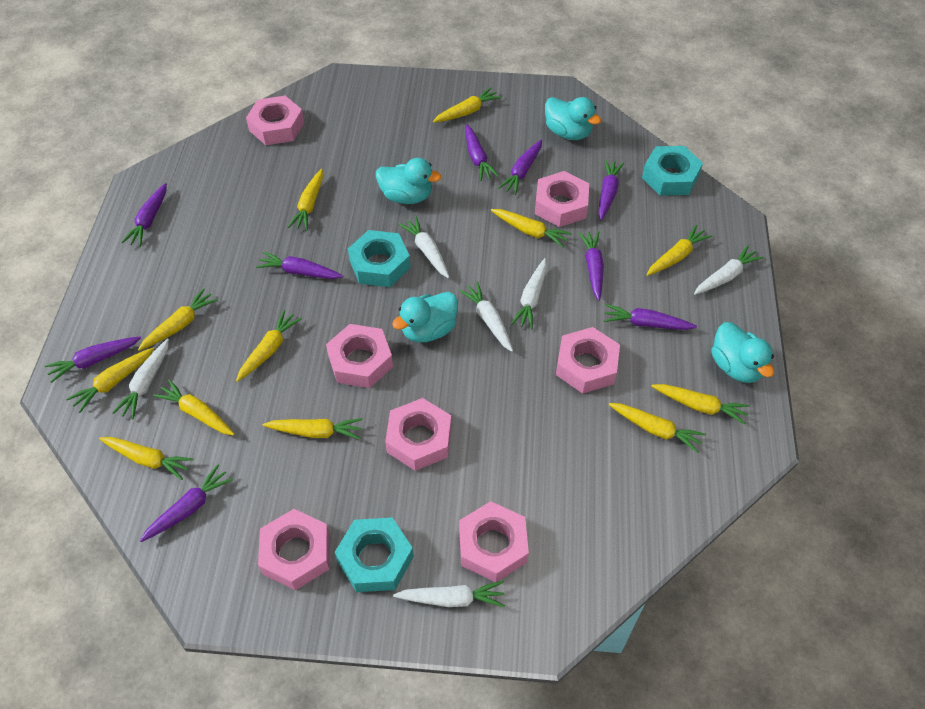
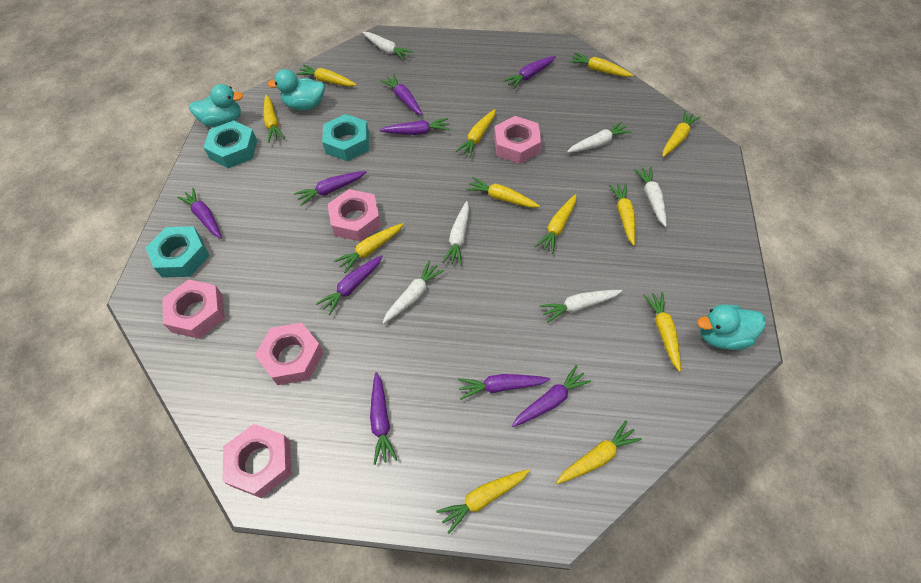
pink nut: [246,96,304,145] [258,509,330,590] [326,324,393,388] [385,398,451,471] [459,501,529,582] [535,171,589,227] [556,327,620,394] = 7 -> [162,279,225,339] [222,424,292,498] [255,322,323,385] [327,189,382,242] [494,116,542,164] = 5
turquoise duck: [376,158,441,204] [392,292,458,342] [545,97,601,140] [711,322,774,383] = 4 -> [189,84,243,127] [267,69,325,110] [697,305,766,350] = 3

